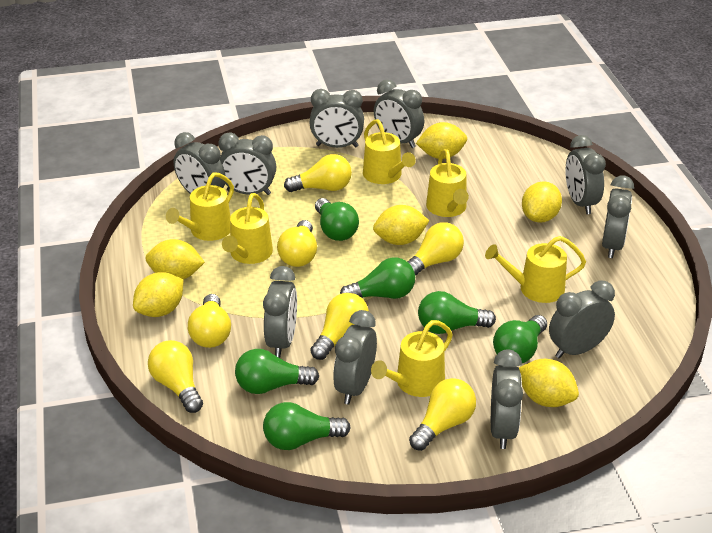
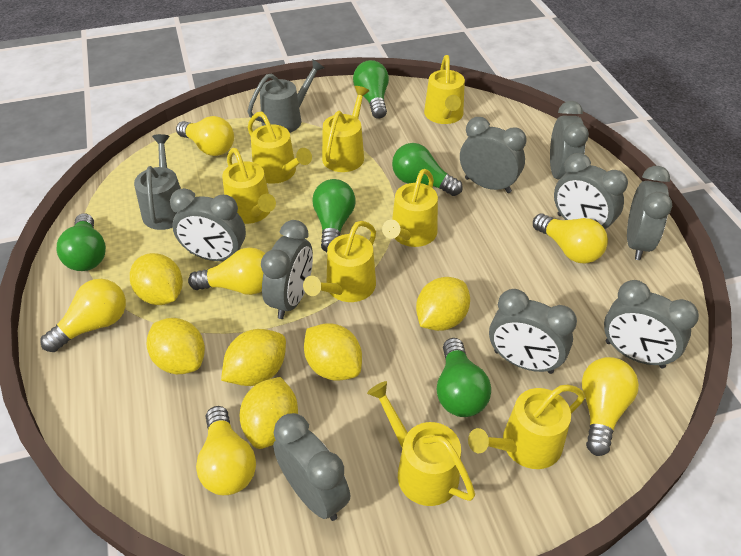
green light bulb: [235,349,319,394] [263,402,351,450] [315,198,359,241] [340,257,415,299] [418,291,496,334] [493,315,547,363] = 6 -> [56,213,106,271] [312,179,355,252] [353,60,389,119] [392,143,463,196] [436,338,491,417] = 5
grey clock: [174,132,226,194] [219,133,276,195] [263,266,297,358] [309,89,364,148] [333,310,377,404] [374,80,424,148] [491,350,523,449] [549,281,615,358] [565,135,606,214] [602,175,634,258] = 10 -> [170,188,246,261] [261,220,313,319] [273,413,350,521] [460,117,527,193] [489,289,577,374] [550,101,589,180] [554,153,628,229] [604,280,699,368] [627,166,672,260] = 9
grey watering can: none = 0 -> [134,134,181,230] [248,59,324,133] = 2
yellow light bulb: [148,340,203,413] [188,294,231,348] [277,220,317,267] [284,154,352,192] [310,293,369,360] [407,222,464,275] [409,378,476,451] = 7 -> [41,279,126,352] [176,116,234,156] [188,247,265,295] [196,406,256,495] [533,214,608,263] [582,357,639,456] = 6
yellow watering can: [166,172,234,241] [222,193,273,264] [363,119,416,184] [371,320,453,397] [426,149,469,217] [485,236,586,303] = 6 -> [222,148,276,224] [248,112,312,184] [303,221,376,302] [322,86,369,172] [367,381,475,506] [382,169,438,247] [424,55,465,124] [468,385,585,469] = 8

